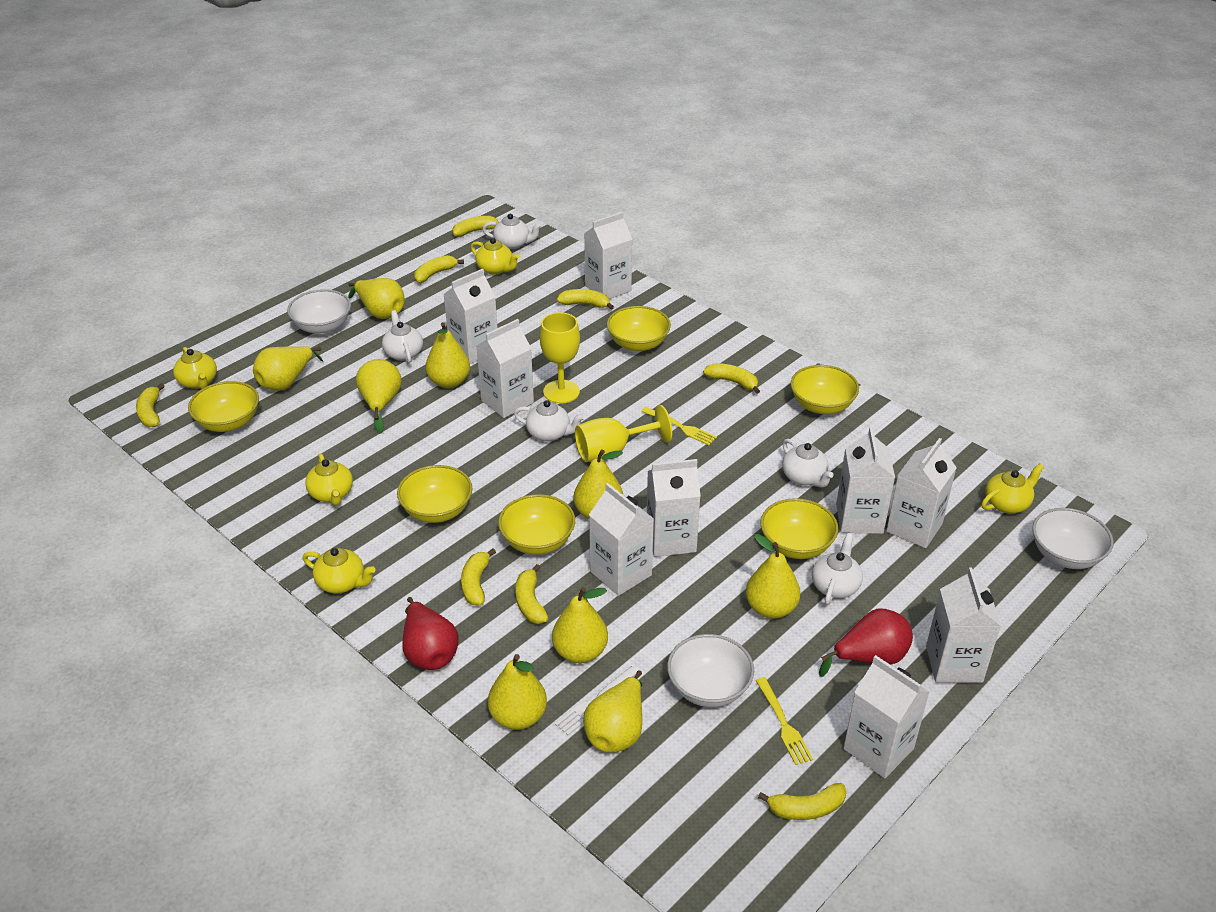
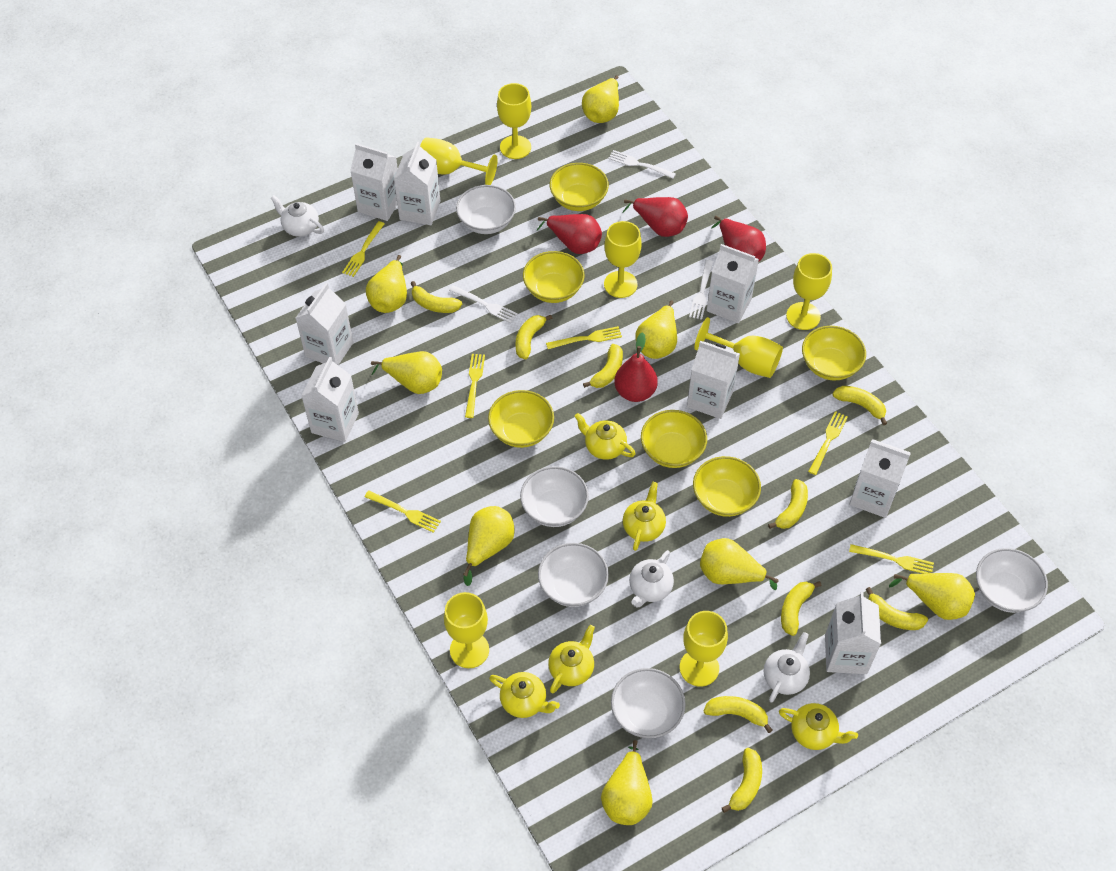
red pear: [402,597,458,670] [819,608,913,677] = 2 -> [537,214,602,254] [614,332,658,402] [622,197,688,237] [711,216,766,261] = 4
white bowl: [287,289,351,334] [667,634,754,707] [1032,508,1114,569] = 3 -> [456,185,516,234] [520,466,589,527] [538,543,609,607] [611,668,686,738] [976,548,1048,613] = 5
white carton: [443,269,497,364] [477,319,534,418] [584,212,632,299] [589,483,654,596] [647,459,701,557] [836,427,895,534] [843,655,929,778] [886,438,957,548] [926,567,1001,683] = 9 -> [296,283,353,365] [301,357,359,442] [350,143,398,221] [394,142,440,225] [687,341,740,419] [706,244,759,323] [825,592,881,674] [849,439,911,518] = 8
white fork: [555,666,638,735] = 1 -> [449,285,518,323] [608,150,676,179] [689,260,713,320] = 3
white teapot: [382,310,423,363] [483,214,542,250] [514,400,585,442] [782,439,834,488] [812,533,863,605] = 5 -> [271,195,324,237] [629,550,674,607] [763,632,810,702] = 3
yellow banana: [136,383,165,427] [414,255,464,283] [452,216,499,237] [461,548,496,606] [515,564,548,624] [557,289,614,310] [703,363,760,394] [758,783,847,820] = 8 -> [410,281,462,313] [516,315,552,359] [583,344,623,388] [703,696,773,733] [722,748,762,813] [768,479,808,529] [781,581,821,636] [833,386,887,425] [866,587,928,630] = 9
yellow fork: [641,407,717,445] [756,677,813,765] = 2 -> [342,221,385,277] [364,490,441,533] [465,354,485,418] [546,326,622,349] [808,411,848,475] [849,544,934,574] = 6
yellow goblet: [540,312,580,404] [575,405,672,462] = 2 -> [420,137,498,185] [444,592,489,668] [497,83,531,159] [604,221,641,298] [680,611,728,687] [694,317,783,378] [786,253,832,330] = 7
yellow pear: [253,346,324,391] [349,278,405,319] [356,359,402,434] [425,322,470,388] [488,654,547,730] [552,587,608,663] [574,449,623,519] [583,670,642,753] [746,534,801,619] = 9 -> [366,255,407,313] [371,351,442,394] [463,506,515,586] [582,75,619,123] [601,740,652,825] [636,300,677,359] [700,538,779,590] [889,573,975,620] = 8

